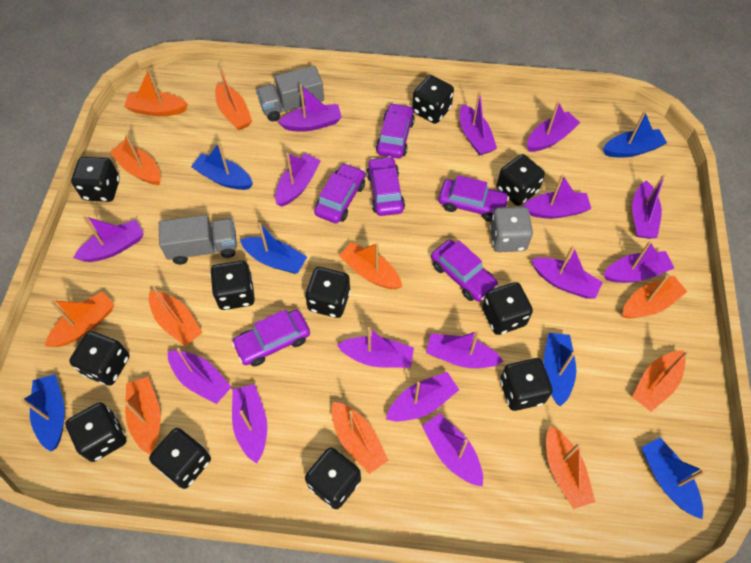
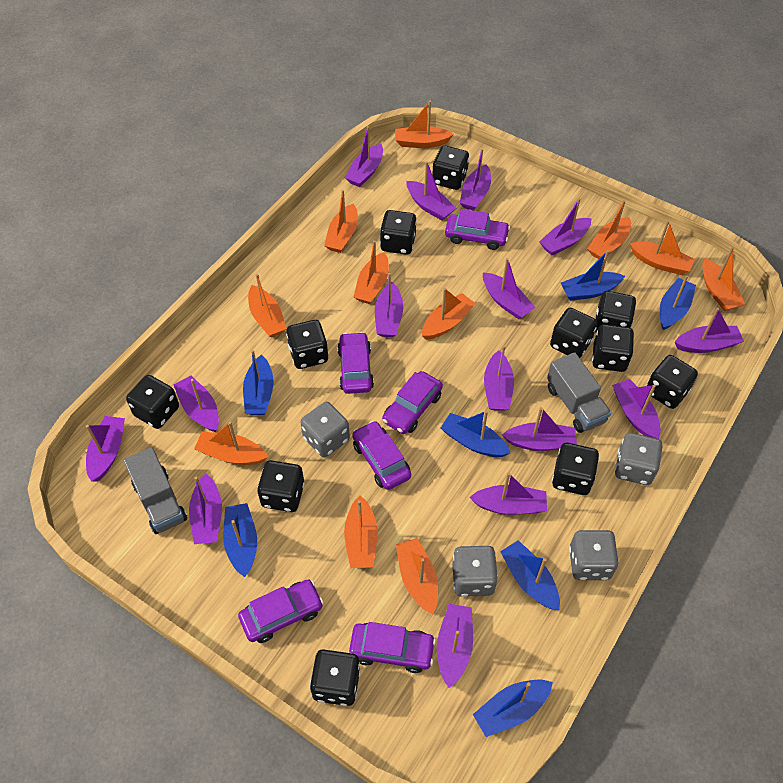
blue boat: [21,374,65,452] [191,142,253,190] [240,222,307,274] [543,333,576,407] [603,111,667,157] [641,437,705,519] = 6 -> [223,503,257,577] [243,350,274,415] [441,410,510,457] [473,680,553,737] [500,540,560,610] [561,250,625,301] [660,275,696,330] = 7
grey dice: [490,206,533,252] = 1 -> [300,402,350,457] [452,546,498,597] [569,530,619,580] [615,433,662,485] = 4

